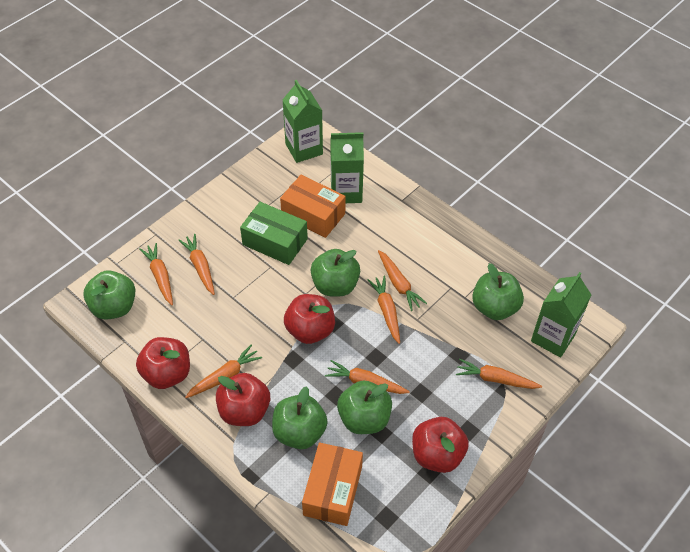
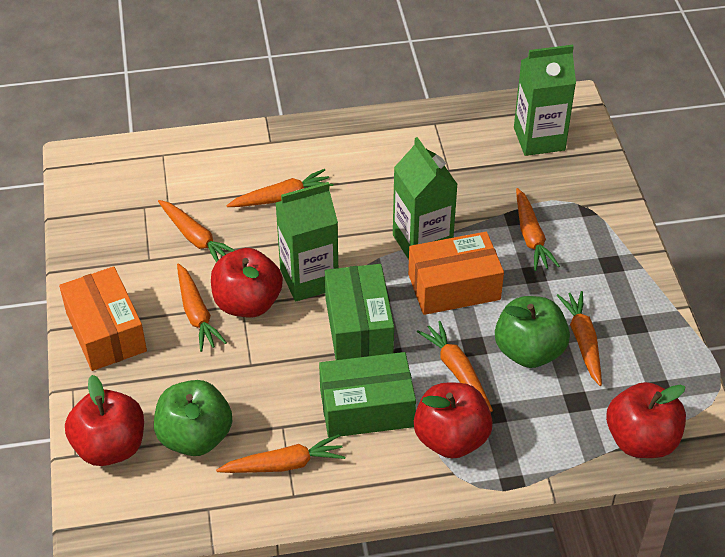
green apple: [83,270,135,320] [272,386,328,449] [311,249,360,297] [337,381,392,434] [472,263,524,320] = 5 -> [154,380,232,456] [495,296,570,368] = 2
green box: [240,202,308,265] = 1 -> [319,352,416,438] [325,264,394,360] = 2

